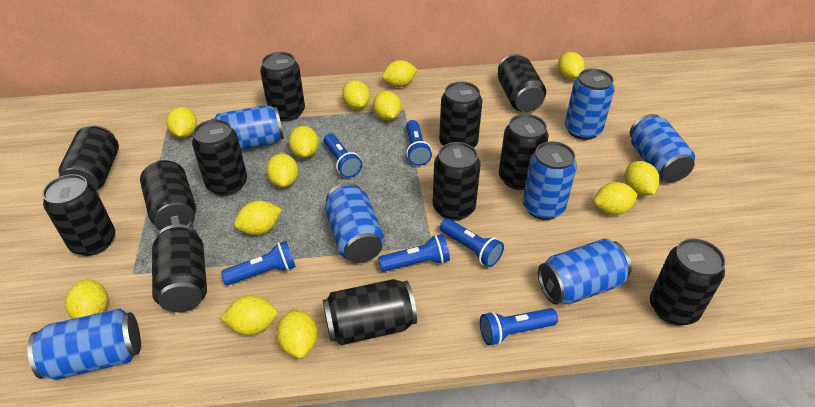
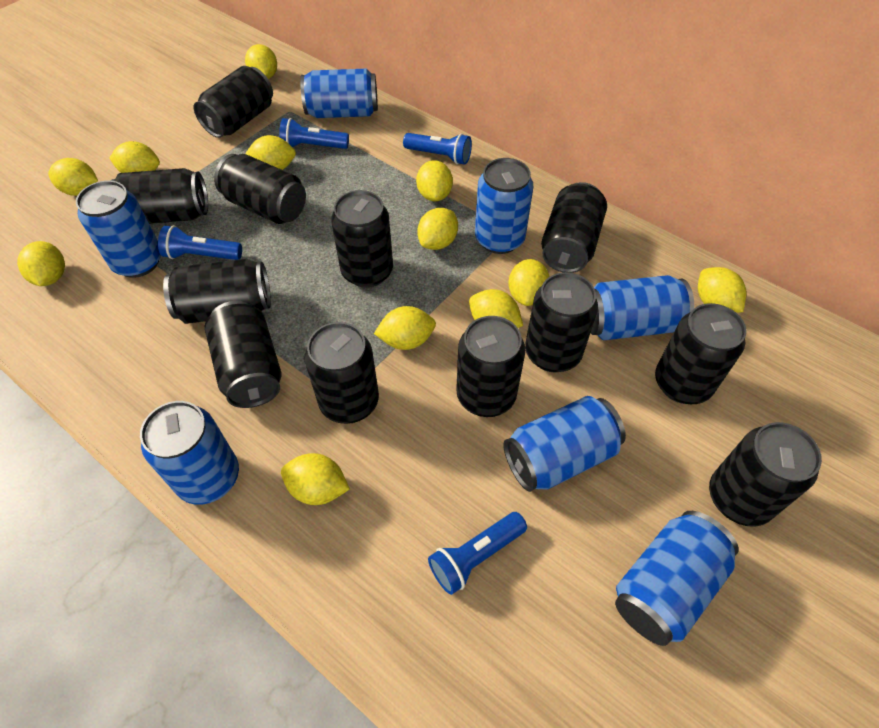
blue flashlight: [221,241,296,285] [324,133,362,178] [378,234,450,272] [406,120,432,166] [440,218,504,267] [480,308,558,345] = 6 -> [158,226,242,260] [279,118,349,149] [403,133,472,165] [428,512,527,595] = 4
yellow lemon: [65,279,108,319] [166,107,197,138] [220,295,278,335] [234,201,282,235] [266,154,298,188] [277,309,318,358] [288,126,319,158] [342,80,370,110] [373,91,401,121] [382,60,418,87] [558,52,585,80] [593,182,638,215] [625,161,660,196] = 13 -> [17,241,65,286] [48,158,98,196] [109,141,160,173] [245,44,277,79] [245,135,296,170] [281,453,350,505] [374,306,436,350] [416,160,453,201] [417,208,458,250] [469,289,523,328] [508,259,549,306] [698,267,747,313] = 12

